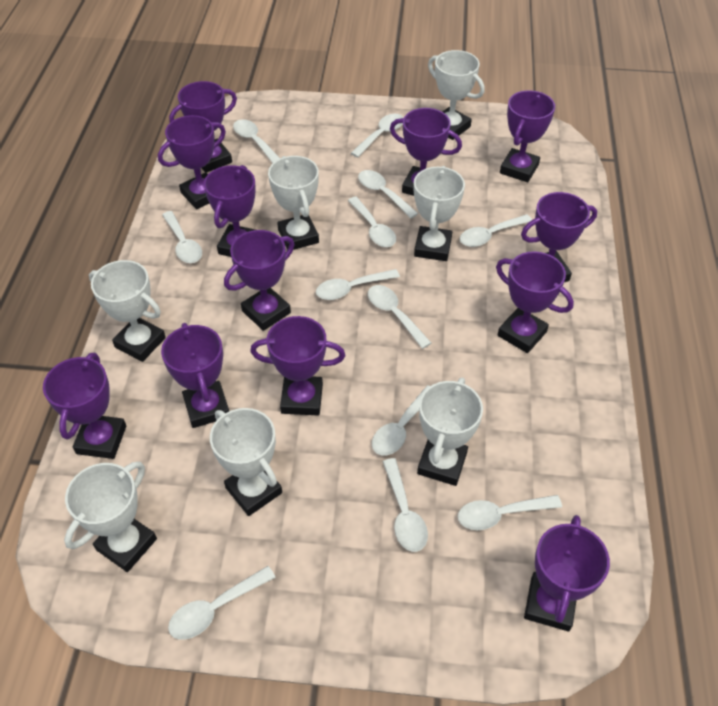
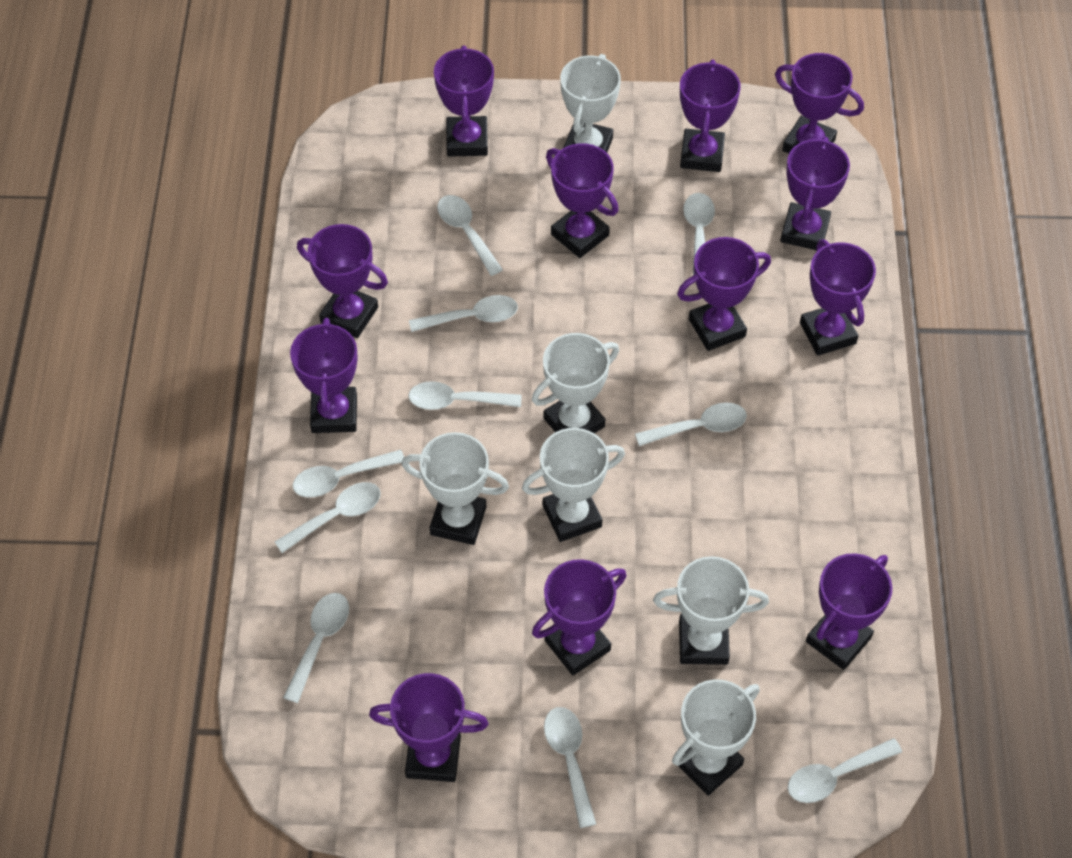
white spoon: [162,211,202,263] [168,566,276,640] [233,119,280,163] [316,269,400,300] [348,197,396,247] [351,114,403,157] [358,170,418,218] [368,285,431,349] [372,385,430,456] [383,458,428,552] [458,495,562,530] [460,214,532,247] = 12 -> [275,482,381,553] [283,593,349,703] [293,449,404,497] [408,381,521,410] [409,295,518,332] [437,195,503,276] [544,707,596,828] [635,402,747,446] [683,193,715,275] [788,738,902,803] = 10
white trophy: [64,462,157,572] [89,260,166,362] [210,408,282,516] [268,156,319,250] [414,166,465,261] [417,378,483,486] [428,50,485,140] = 7 -> [402,432,509,545] [522,428,625,542] [532,333,619,433] [560,54,621,153] [653,556,769,665] [672,679,760,796] = 6

